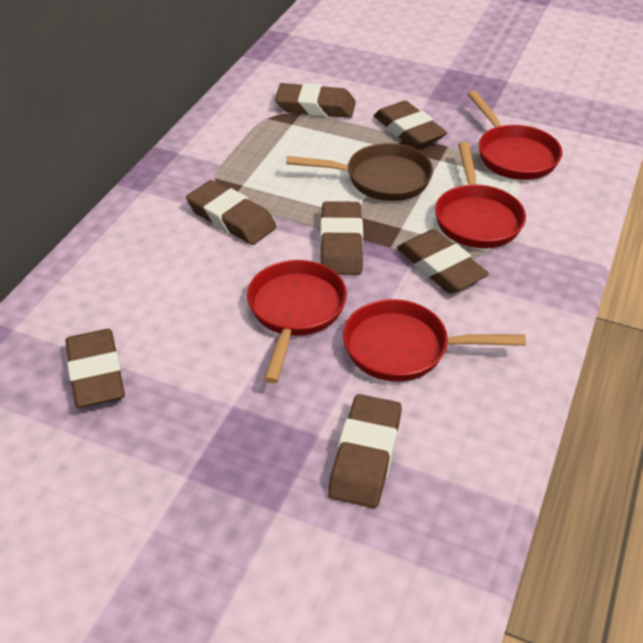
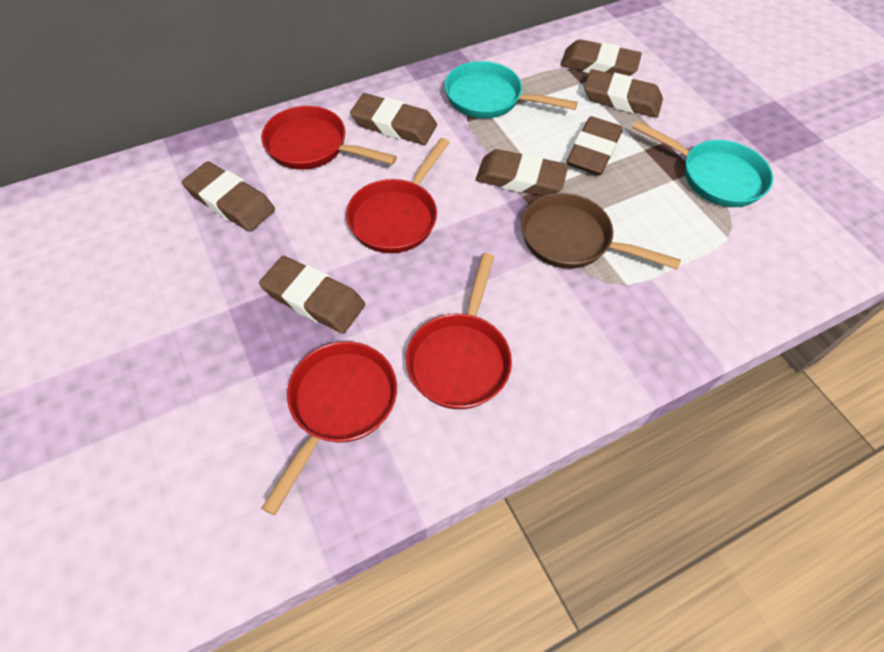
turquoise pan: none = 0 -> [445,61,578,118] [633,121,773,207] = 2

